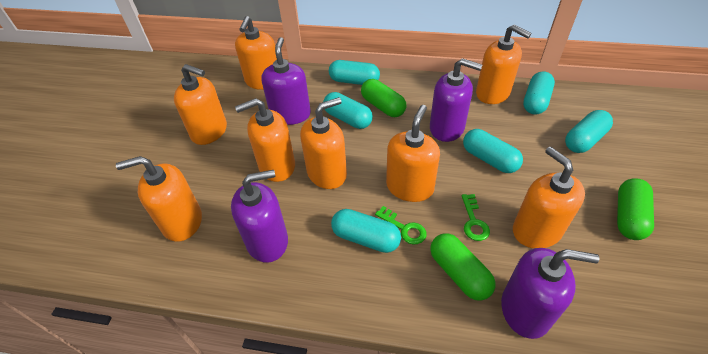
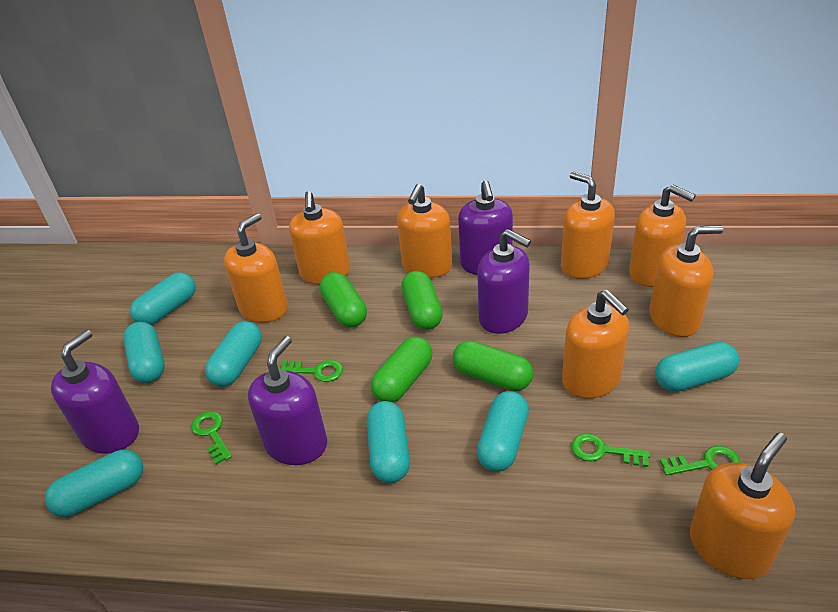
green capsule: [361,79,406,117] [430,233,496,301] [617,178,654,240] = 3 -> [320,272,367,328] [371,336,432,402] [401,271,443,330] [453,341,533,391] = 4
green key: [375,206,426,245] [462,194,490,241] = 2 -> [191,411,232,465] [279,360,343,382] [571,433,650,467] [660,446,741,476] = 4
turquoise capsule: [323,92,373,129] [329,60,380,85] [331,209,401,253] [463,129,523,173] [523,71,555,115] [565,110,613,153] = 6 -> [45,450,143,517] [123,322,164,383] [130,272,196,325] [205,321,262,387] [367,401,410,483] [477,391,529,472] [655,342,739,392] = 7

